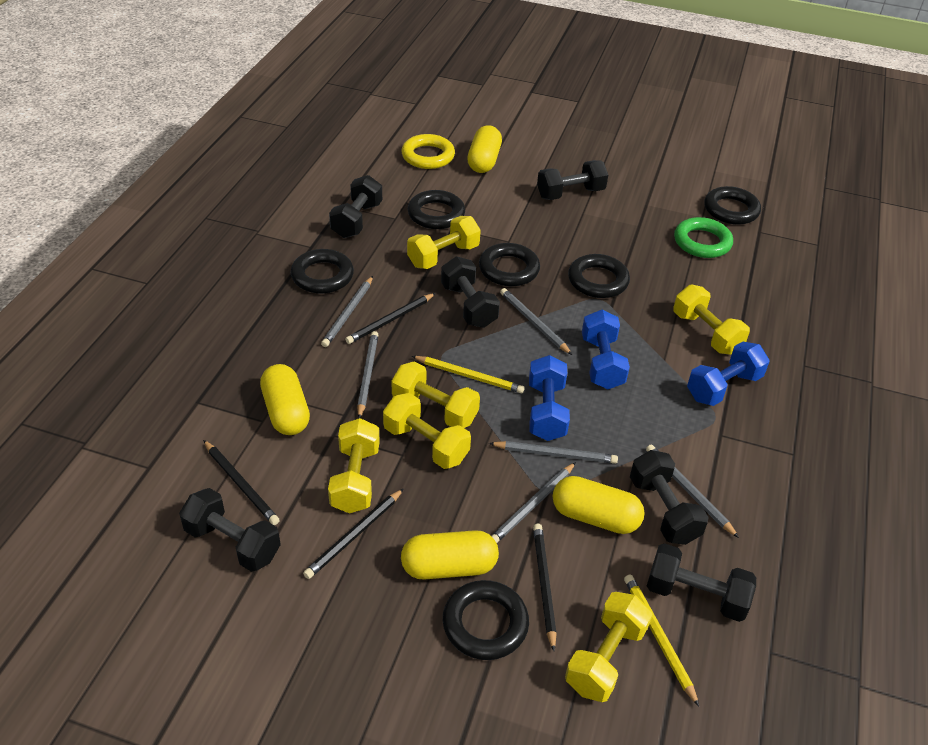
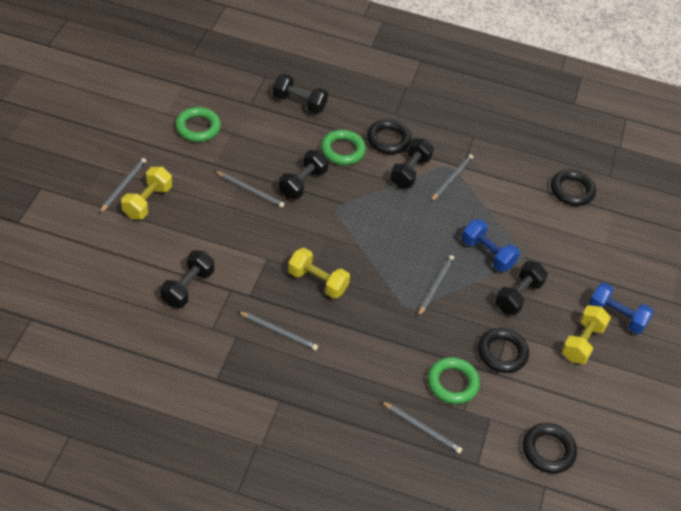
black dumbbell: [179,488,281,572] [329,175,382,238] [441,257,500,328] [537,160,608,200] [630,450,709,545] [647,543,756,622] = 6 -> [160,250,214,308] [273,74,328,114] [279,150,329,199] [390,139,434,188] [495,261,548,315] = 5
black pencil: [203,440,279,525] [303,489,403,579] [345,293,436,344] [533,524,557,651] = 4 -> none = 0
black ring: [291,249,354,294] [408,190,465,229] [443,580,529,660] [479,243,540,286] [568,254,630,298] [704,186,761,225] = 6 -> [367,119,411,154] [478,328,529,373] [523,423,577,474] [551,169,596,206] = 4
blue dumbbell: [529,355,570,441] [582,310,630,389] [687,342,770,406] = 3 -> [461,219,520,272] [588,283,654,334] = 2
green ring: [674,217,733,258] = 1 -> [175,107,221,142] [321,130,366,165] [427,357,480,404] = 3
yellow capsule: [260,364,310,435] [401,530,499,580] [467,125,502,173] [552,476,645,534] = 4 -> none = 0
yellow dumbbell: [328,418,380,514] [383,393,471,469] [392,361,480,428] [407,216,481,269] [565,592,653,702] [673,285,750,355] = 6 -> [121,167,172,219] [288,248,350,299] [562,305,611,364] = 3
yellow pencil: [412,356,525,393] [624,574,699,706] = 2 -> none = 0
yellow ring: [401,134,455,169] = 1 -> none = 0

